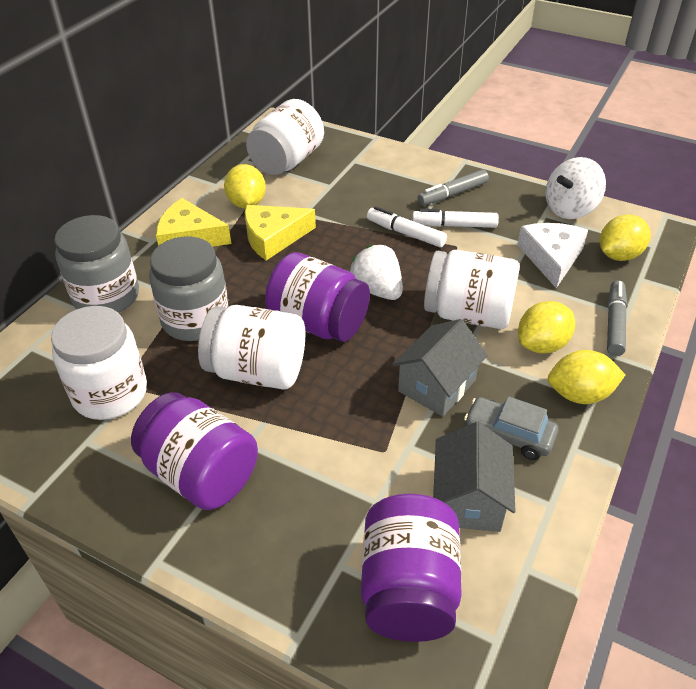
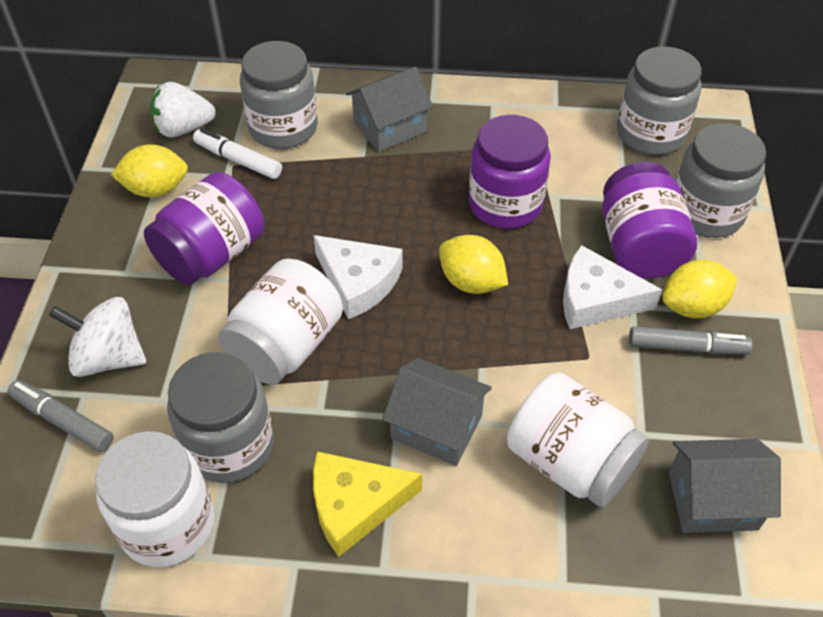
grey car: [464,396,558,460] = 1 -> none = 0
grey house: [392,319,488,417] [433,422,516,532] = 2 -> [346,67,433,152] [382,358,492,466] [669,439,781,533] = 3
grey jar: [54,215,139,313] [149,236,229,341] = 2 -> [167,352,274,483] [240,41,318,149] [617,46,702,155] [676,123,766,238] = 4
white cheese: [517,223,588,288] = 1 -> [314,235,403,319] [563,245,662,329] = 2
white jar: [51,306,147,420] [198,305,305,390] [246,99,324,175] [424,250,520,329] = 4 -> [95,431,214,567] [218,258,343,385] [507,372,649,507] = 3
white marker: [367,206,447,247] [412,209,499,228] = 2 -> [193,128,282,179] = 1
yellow cheese: [156,198,231,247] [245,205,316,260] = 2 -> [313,451,422,557] = 1
yellow lemon: [224,164,266,208] [518,301,575,353] [548,350,625,404] [600,215,651,261] = 4 -> [111,144,188,197] [439,235,508,294] [662,260,737,319] = 3

